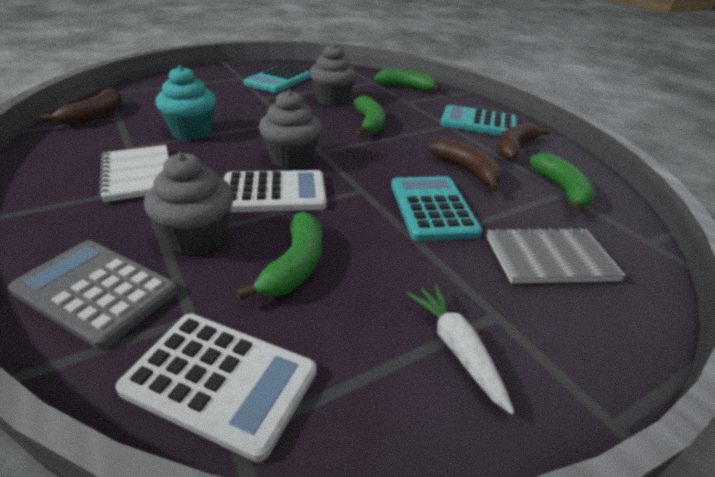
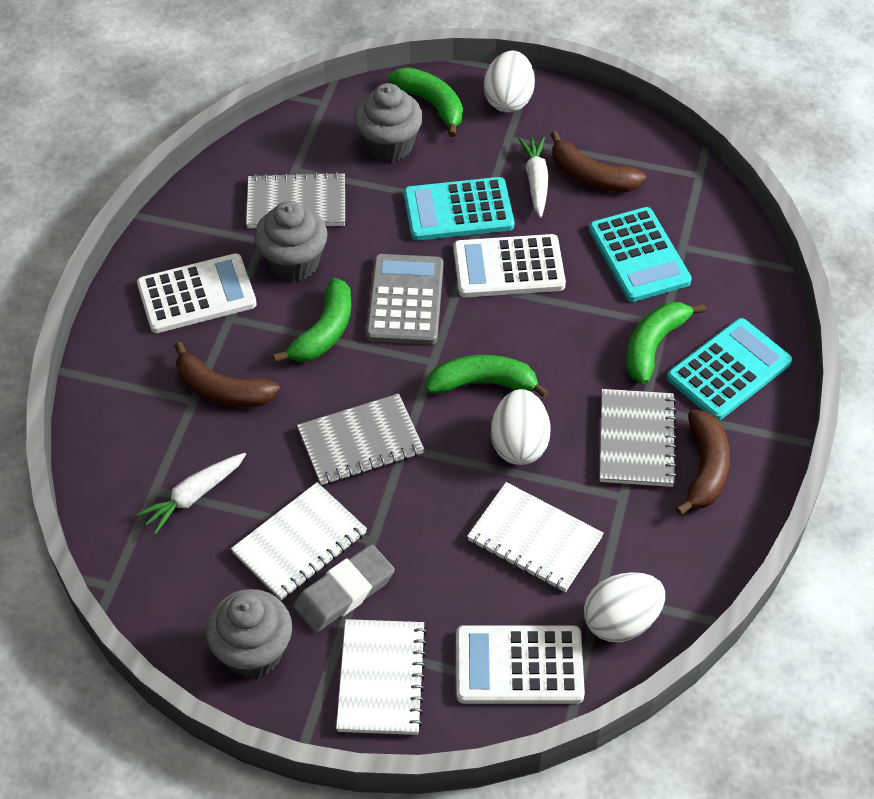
grey eraser: none = 0 -> [294,544,395,633] = 1
grey notebook: [486,227,626,284] = 1 -> [246,172,345,229] [297,394,424,485] [600,389,677,487] = 3
turquoise cupcake: [156,65,216,140] = 1 -> none = 0
white calculator: [115,313,316,462] [224,170,327,213] = 2 -> [137,253,257,333] [454,234,566,297] [456,625,585,704] = 3
white carrot: [406,284,515,414] = 1 -> [137,453,246,534] [518,136,549,218] = 2
white egg: none = 0 -> [484,50,535,112] [491,389,551,465] [584,572,665,642] = 3
white notebook: [98,145,169,202] = 1 -> [231,482,367,600] [336,619,427,735] [467,482,604,592] = 3

